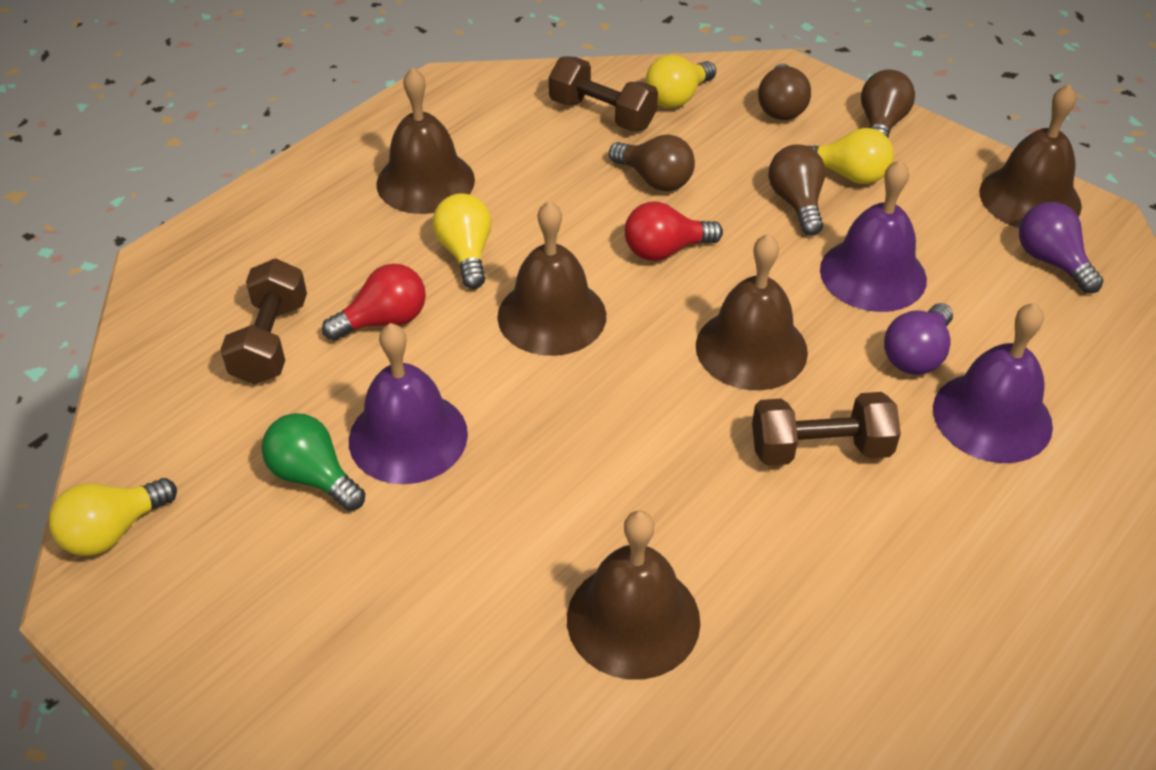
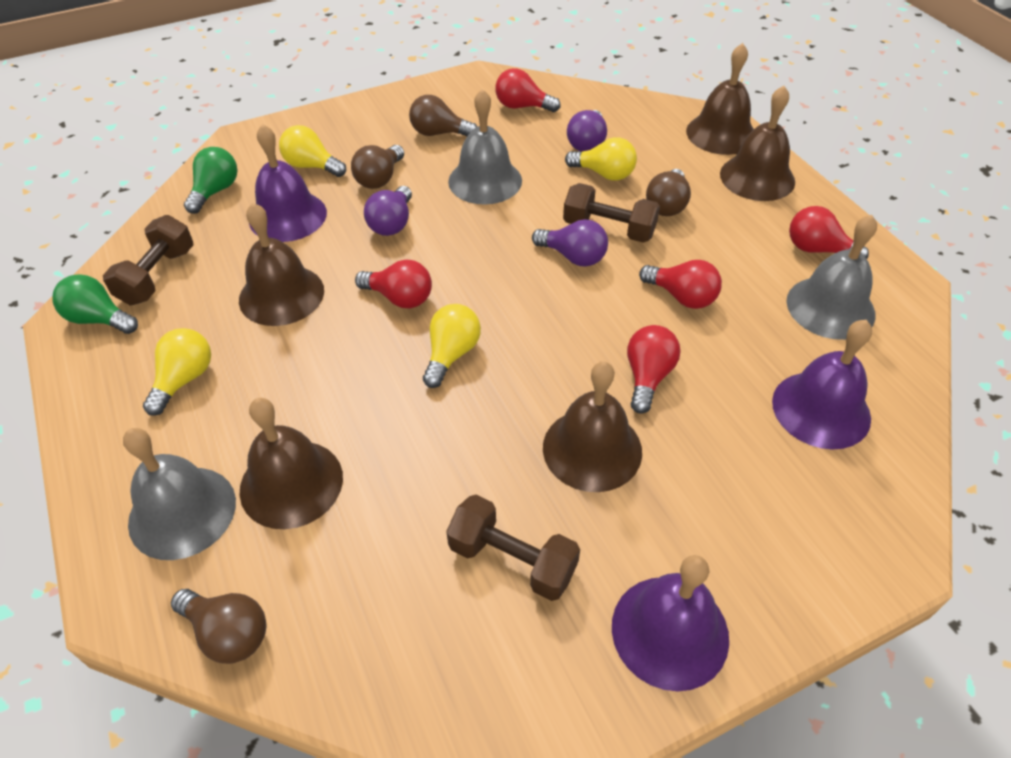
green light bulb: [261,413,365,511] = 1 -> [52,274,138,334] [184,147,238,214] = 2
grey bell: none = 0 -> [123,428,236,560] [448,89,522,205] [786,215,877,340] = 3
purple light bulb: [884,303,953,375] [1019,202,1103,293] = 2 -> [364,186,412,236] [532,219,608,267] [567,110,607,152] = 3
red light bulb: [322,264,426,341] [625,202,723,261] = 2 -> [355,259,432,308] [495,68,560,112] [627,325,680,414] [639,260,722,309] [789,206,869,259] = 5

